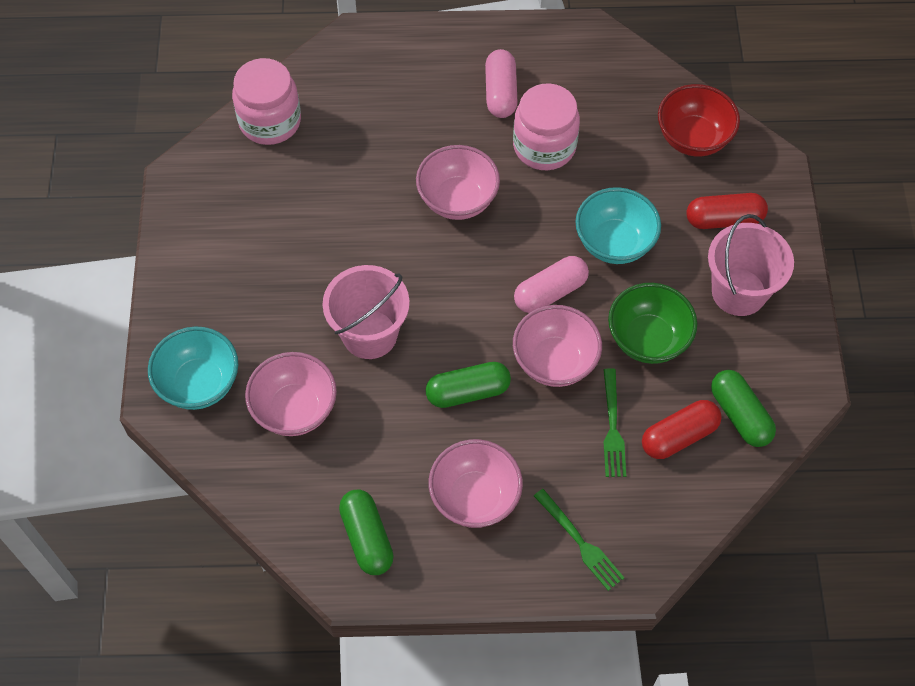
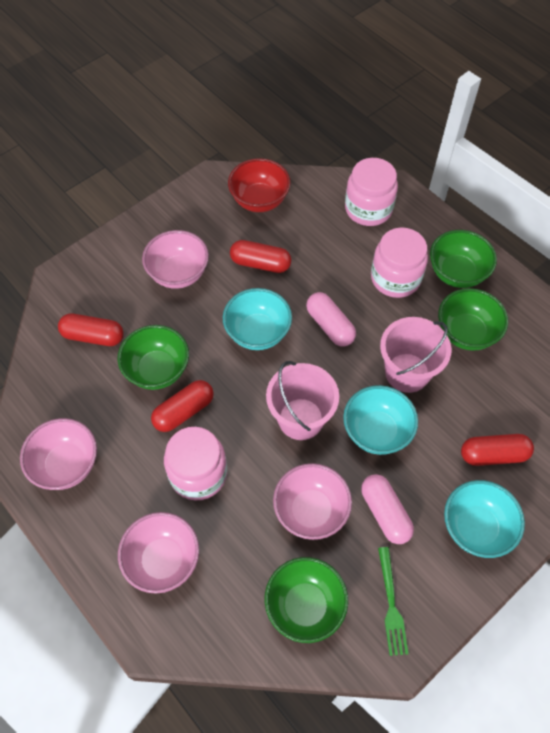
green bowl: [608,283,698,364] = 1 -> [118,325,189,390] [265,557,348,643] [430,230,497,288] [438,288,508,351] = 4
green capsule: [339,490,394,575] [426,362,511,408] [711,370,776,447] = 3 -> none = 0
green fork: [534,489,625,591] [603,368,626,477] = 2 -> [378,547,408,656] = 1
pink jar: [232,58,301,145] [513,83,580,170] = 2 -> [164,427,227,501] [345,158,398,226] [371,227,428,298] = 3
red capsule: [642,400,722,459] [686,193,768,229] = 2 -> [58,314,124,346] [151,380,214,432] [230,240,291,273] [461,434,534,466] = 4
turquoise bowl: [148,327,238,410] [575,187,661,264] = 2 -> [223,288,292,350] [343,385,418,455] [444,480,525,558] = 3

